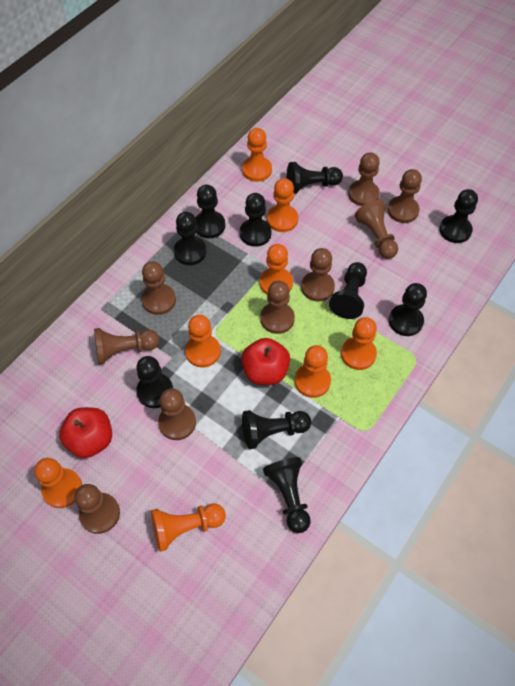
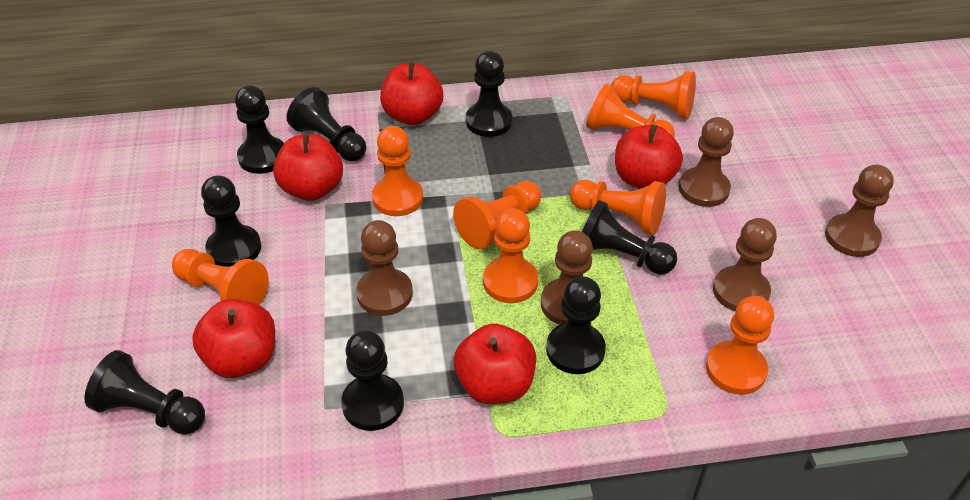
black pawn: [136,356,173,408] [174,212,207,265] [195,185,225,238] [240,193,271,247] [242,410,311,449] [263,457,311,533] [286,162,343,194] [329,262,367,319] [389,283,427,336] [439,189,478,243] = 10 -> [84,350,205,435] [201,175,261,267] [235,85,284,174] [287,87,366,162] [341,330,404,431] [466,51,512,137] [546,276,606,374] [582,200,677,275] = 8
brown pawn: [75,484,120,534] [94,328,159,364] [142,261,176,315] [158,388,196,440] [260,281,295,334] [301,248,335,301] [348,152,380,206] [355,200,398,259] [387,169,422,223] = 9 -> [356,220,413,316] [541,230,593,325] [679,117,734,207] [713,218,777,312] [825,164,894,257] = 5
red apple: [59,407,112,458] [241,338,290,385] = 2 -> [192,299,275,378] [273,134,343,201] [380,62,443,125] [454,324,536,404] [615,124,683,189] = 5

